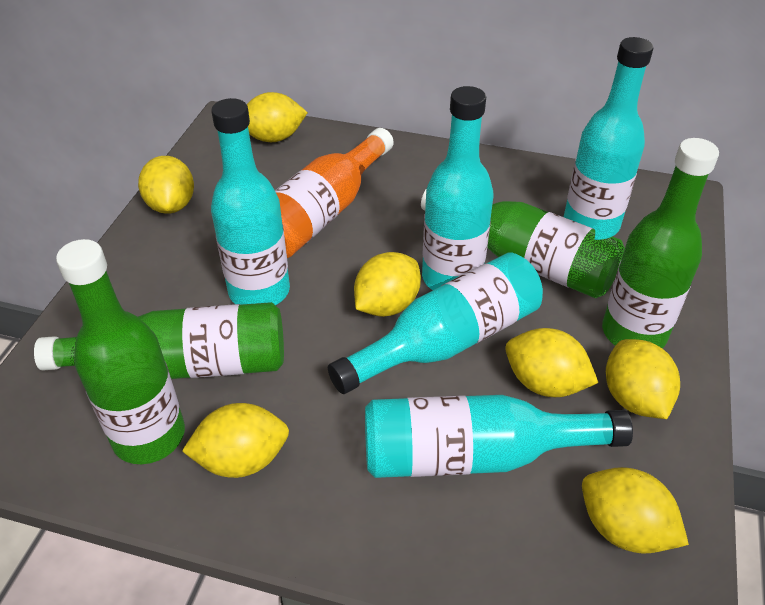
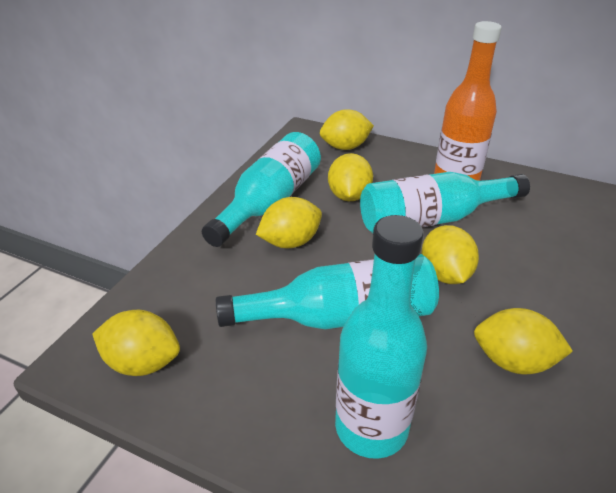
green bottle: [34,302,284,379] [56,239,185,464] [421,188,625,298] [602,138,719,348] = 4 -> none = 0
turquoise bottle: [211,98,290,305] [328,253,543,394] [365,395,633,478] [422,86,494,290] [564,37,653,236] = 5 -> [202,132,321,247] [216,254,439,330] [335,215,427,459] [360,172,530,233] = 4
yellow lemon: [138,156,194,214] [182,403,289,478] [247,92,308,142] [354,252,421,317] [505,328,598,397] [582,467,689,553] [606,339,680,419] = 7 -> [92,310,180,376] [256,197,322,248] [320,109,374,150] [328,153,373,201] [421,225,479,284] [474,308,573,374] = 6

